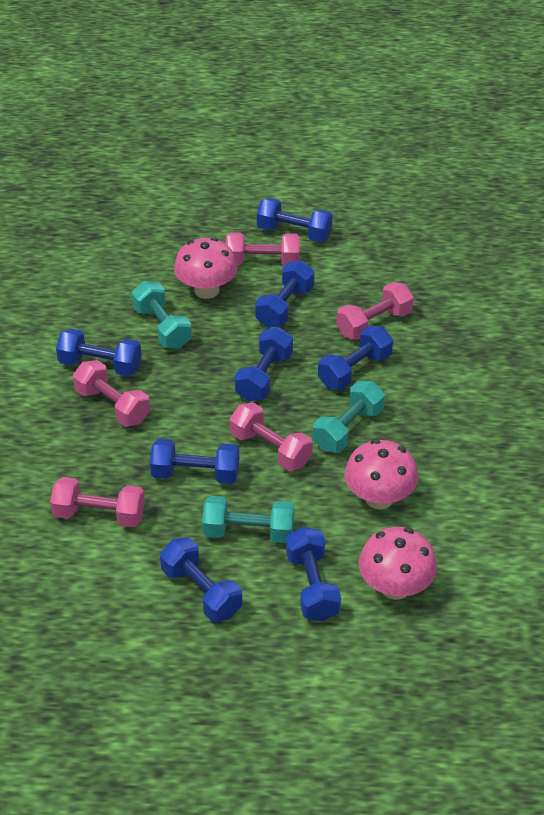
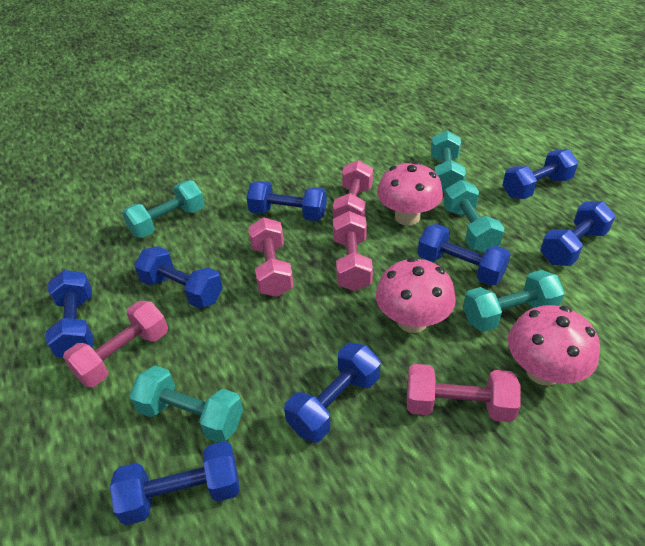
turquoise dumbbell: [132,281,192,349] [202,496,294,543] [313,381,385,453] = 3 -> [122,180,205,238] [129,366,243,443] [431,130,466,193] [443,180,505,253] [463,270,565,332] = 5

